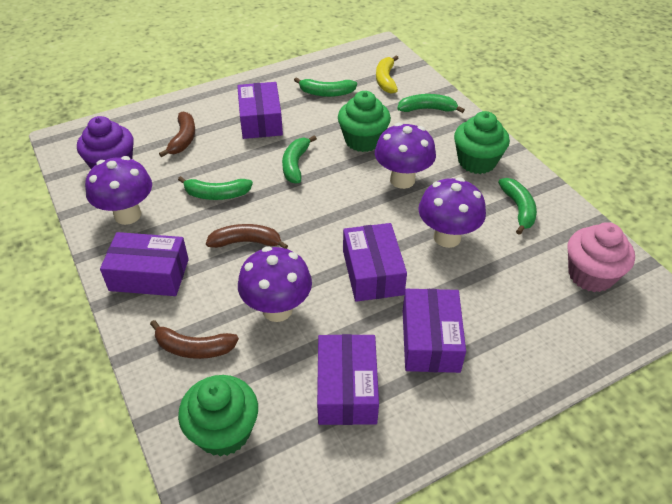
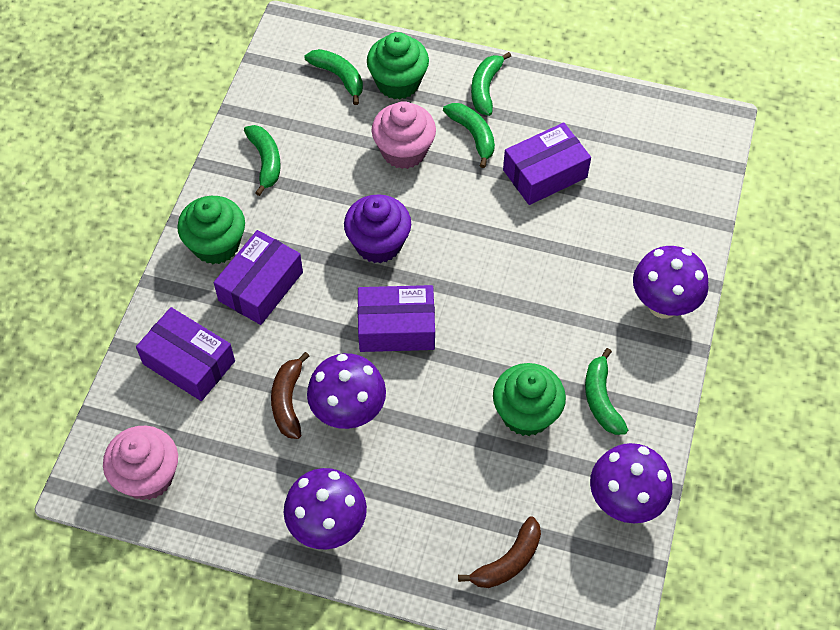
brown banana: [150,320,239,359] [159,111,195,157] [206,224,288,249] = 3 -> [271,352,309,439] [458,517,541,588] = 2
pink cupcake: [568,222,635,292] = 1 -> [103,426,178,500] [372,101,436,169] = 2
purple box: [100,232,189,296] [237,82,283,139] [317,334,379,425] [343,223,407,302] [403,289,466,373] = 5 -> [136,307,235,401] [214,230,303,325] [358,285,435,352] [503,123,591,205] = 4
yellow banana: [376,55,398,94] = 1 -> none = 0

